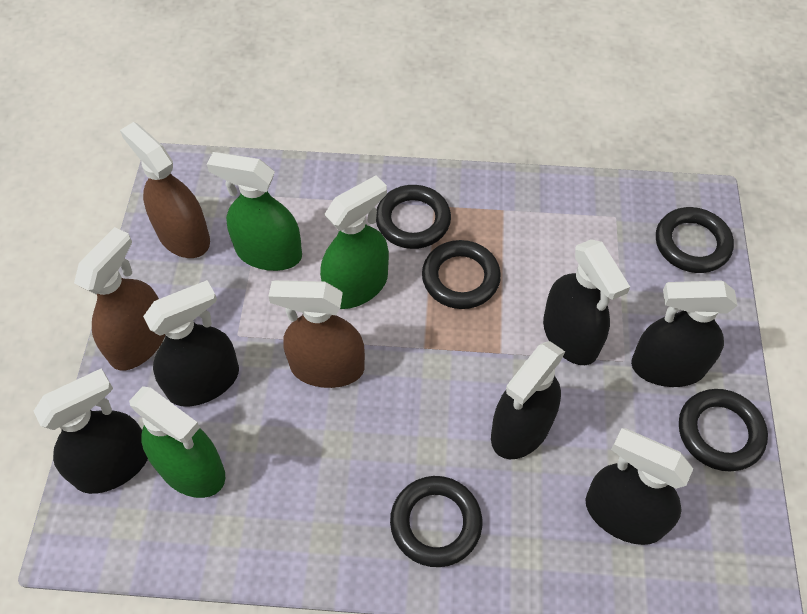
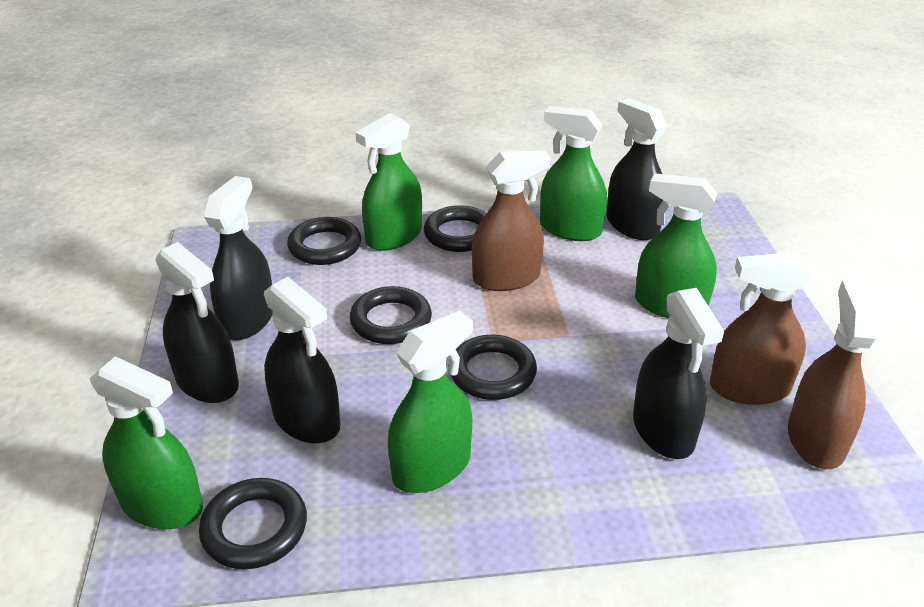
black spray bottle: [33,369,148,494] [143,280,239,407] [491,341,565,459] [543,239,630,365] [585,428,693,545] [631,280,738,387] = 6 -> [156,242,239,403] [204,176,273,340] [264,277,340,443] [607,98,667,240] [633,288,724,459] = 5
green spray bottle: [129,386,225,498] [207,152,302,271] [320,175,389,309] = 3 -> [90,356,203,529] [355,113,422,251] [388,311,473,493] [540,106,607,241] [635,173,717,318] = 5

